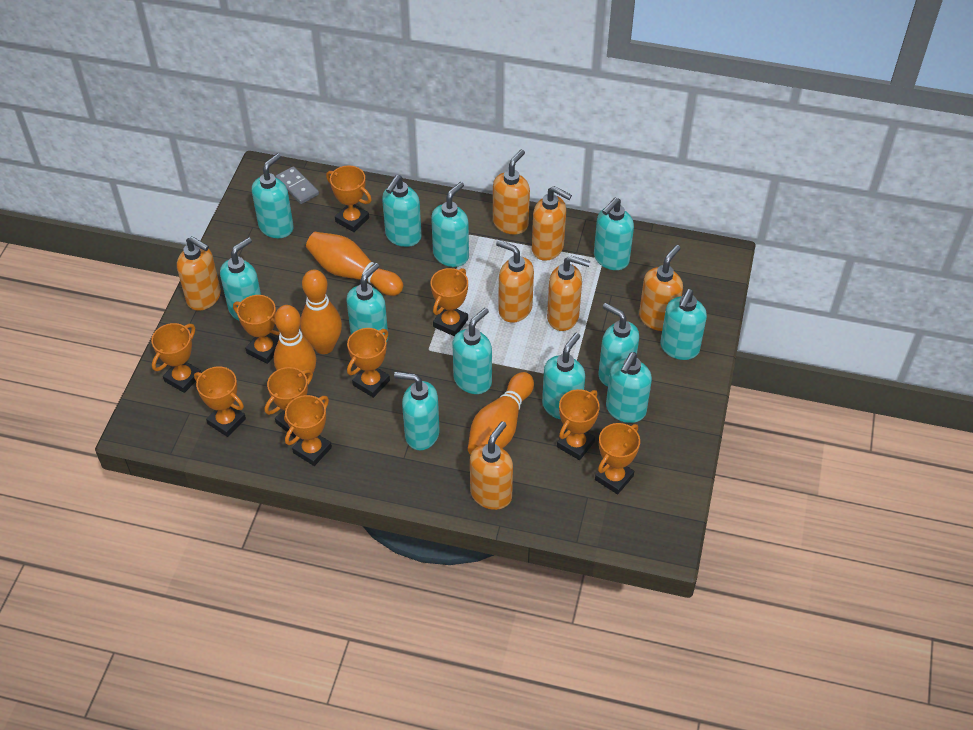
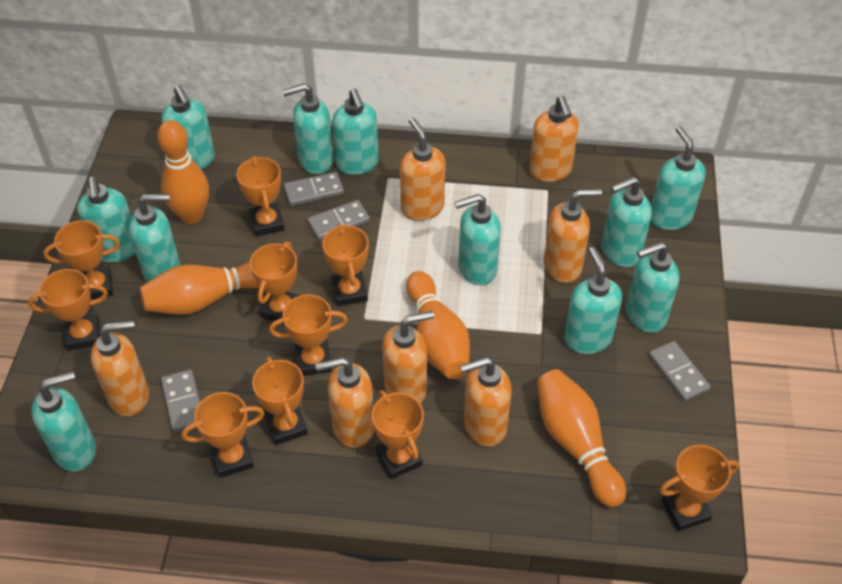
grey domino: [275,166,319,204] = 1 -> [161,369,200,432] [284,172,344,206] [308,200,370,240] [649,341,710,401] = 4
turquoise soap dispenser: [220,237,261,321] [252,153,294,238] [346,263,388,342] [382,175,422,247] [394,372,439,450] [431,182,469,267] [453,308,492,394] [542,333,585,419] [594,198,634,270] [599,303,639,386] [606,352,652,423] [660,289,707,360] = 12 -> [31,371,96,472] [77,177,136,262] [129,194,180,282] [161,85,215,169] [282,83,334,174] [332,89,379,175] [454,194,501,285] [564,247,622,354] [602,176,652,267] [626,242,679,333] [651,126,706,230] = 11

